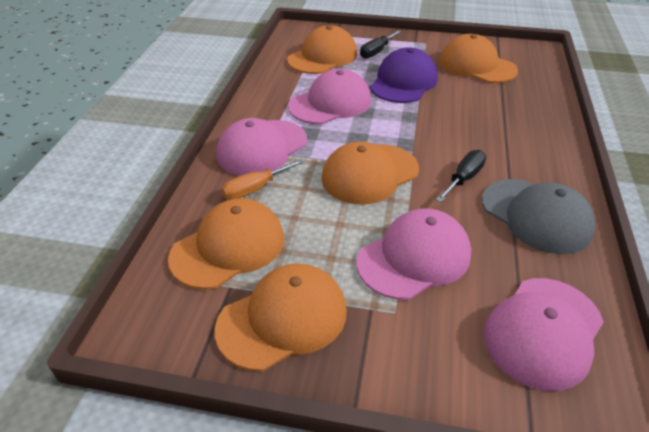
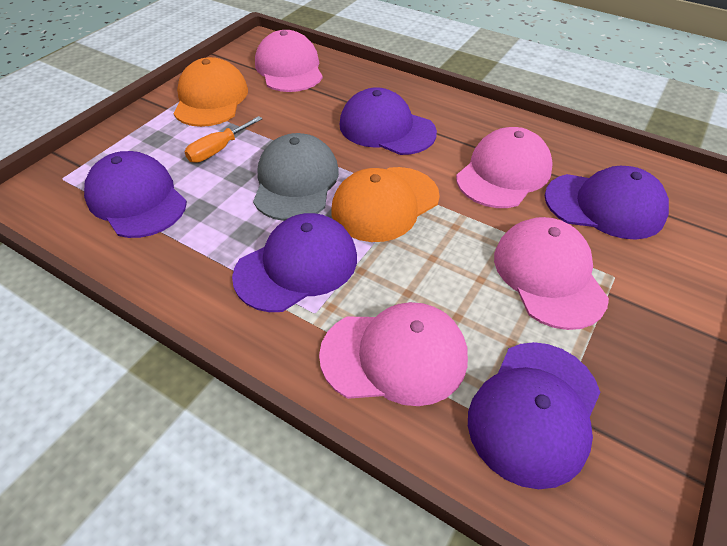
black screwdriver: [360,30,402,59] [436,150,486,202] = 2 -> none = 0
orange cap: [168,198,284,289] [215,263,347,371] [287,25,357,74] [322,142,419,205] [439,34,518,83] = 5 -> [173,57,248,127] [331,167,440,242] = 2
purple cap: [370,47,438,103] = 1 -> [84,151,187,238] [232,213,357,312] [339,87,437,155] [468,342,600,489] [545,166,669,240] = 5

